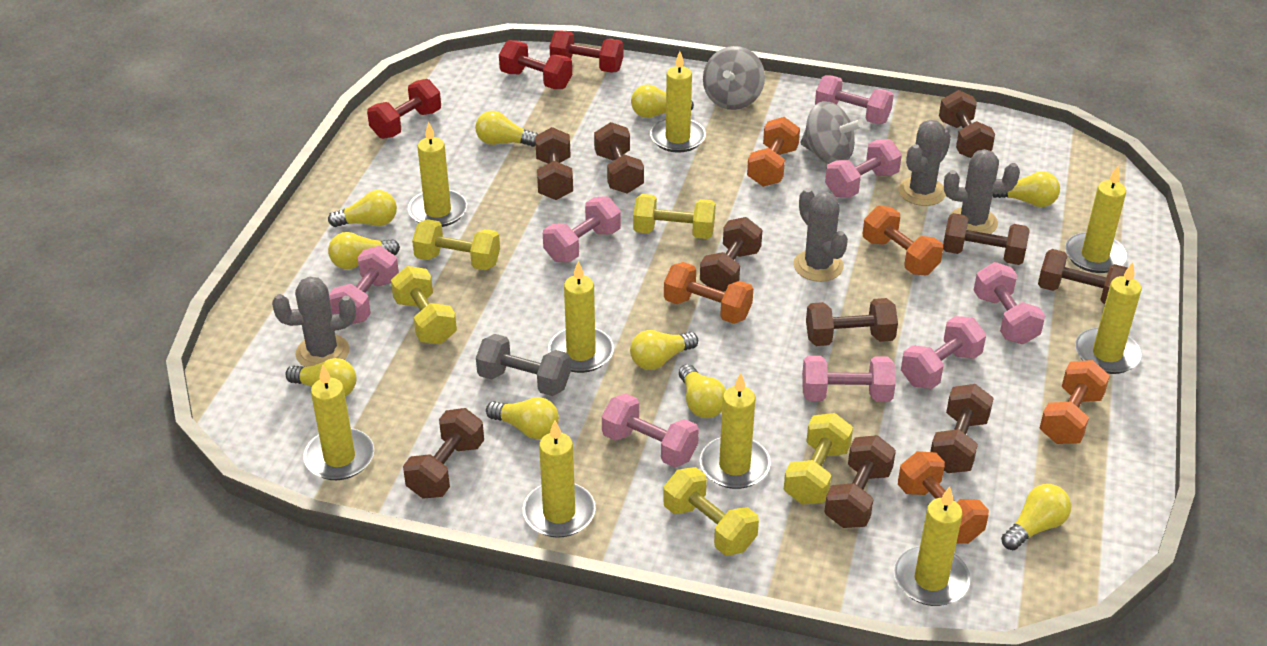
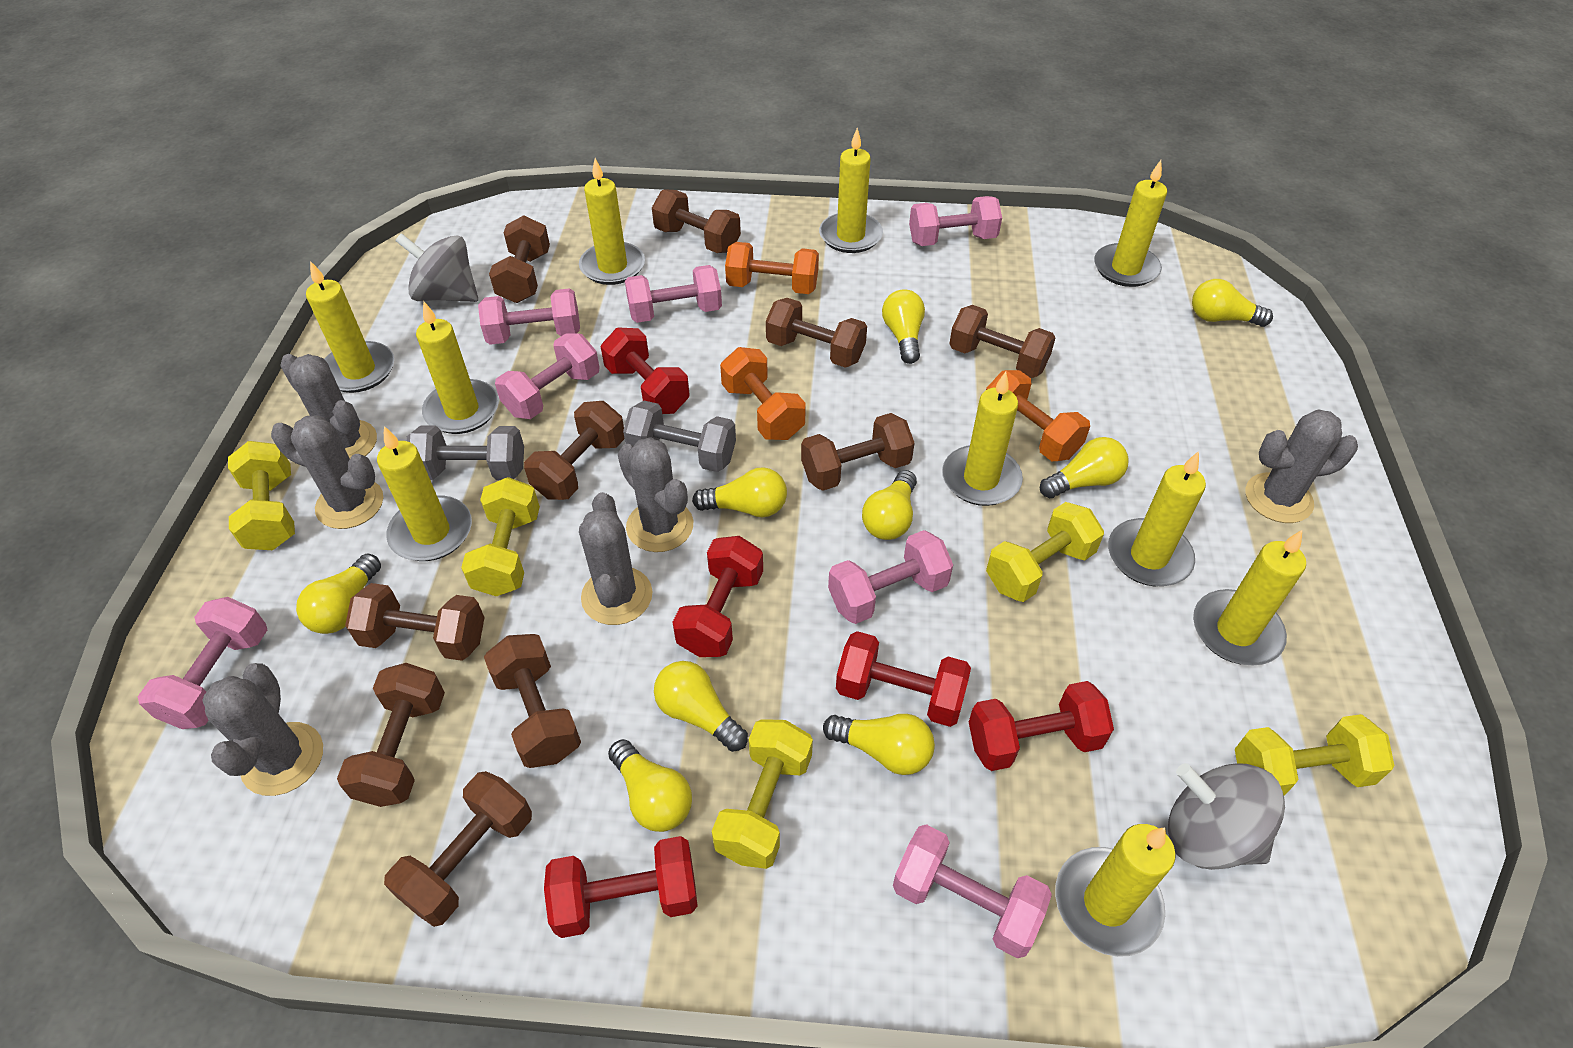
grey cactus: [272,277,356,367] [793,188,848,282] [898,120,951,206] [944,149,1020,234] = 4 -> [203,663,323,796] [271,415,383,529] [280,354,377,458] [579,492,653,625] [618,437,693,552] [1246,409,1358,523] = 6
grey dumbbell: [476,334,571,396] = 1 -> [407,426,524,480] [623,401,736,472] = 2
orange dumbbell: [664,262,753,324] [747,117,800,187] [863,206,943,275] [898,451,989,544] [1040,360,1110,444] = 5 -> [720,347,806,440] [725,242,819,294] [986,370,1090,461] = 3
pink dumbbell: [329,246,399,325] [543,196,621,262] [602,393,699,467] [802,356,896,402] [815,75,894,124] [825,139,902,198] [901,316,986,389] [974,262,1045,344] = 8 -> [138,597,267,729] [478,288,580,345] [495,333,600,419] [625,265,722,323] [828,530,953,624] [893,824,1052,958] [909,196,1002,246] = 7
red dumbbell: [367,79,441,139] [499,40,572,89] [550,31,623,73] = 3 -> [544,836,698,938] [601,327,690,414] [673,536,763,657] [836,631,971,727] [969,681,1114,771] = 5
yellow candle: [303,364,374,480] [408,122,467,227] [523,420,596,538] [548,261,614,373] [650,51,706,153] [700,373,771,489] [894,487,971,606] [1065,166,1127,273] [1075,262,1142,374] = 9 -> [306,261,394,393] [377,426,472,561] [416,301,499,434] [579,158,645,285] [819,128,883,253] [942,372,1023,506] [1055,824,1176,957] [1094,160,1167,287] [1108,451,1206,586] [1193,530,1306,666] = 10
yellow light bulb: [285,358,357,397] [328,190,397,227] [328,232,400,269] [475,111,538,147] [486,397,559,439] [630,330,698,370] [631,85,694,118] [679,364,726,418] [992,171,1060,207] [1001,484,1071,550] = 10 -> [296,553,381,634] [608,739,692,832] [654,661,748,752] [692,467,787,518] [823,714,935,775] [862,470,917,540] [882,290,925,364] [1040,437,1129,498] [1192,279,1273,327] = 9

